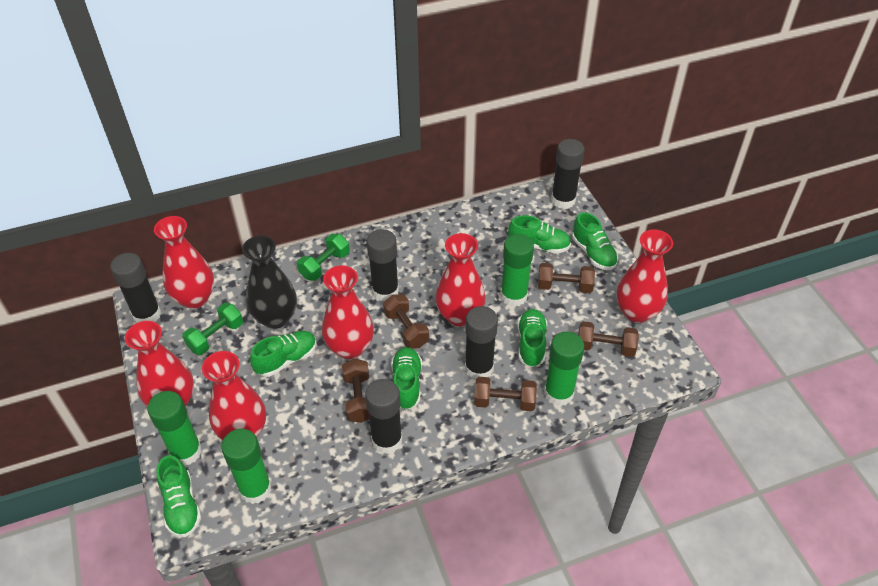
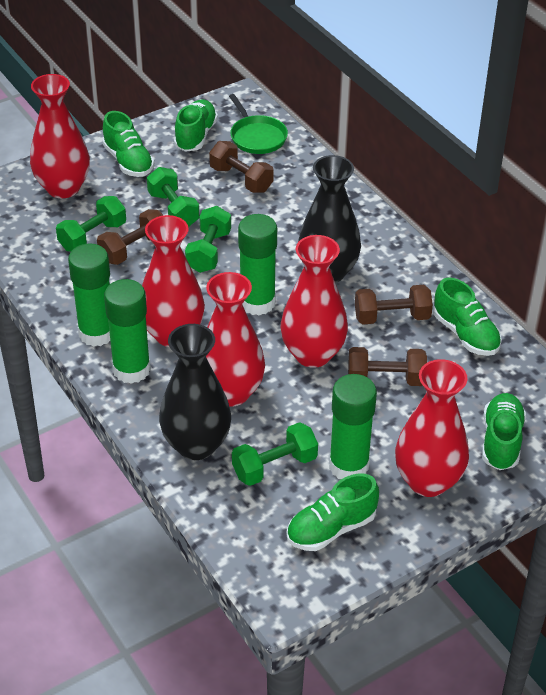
black glue stick: [110,253,161,323] [365,379,403,454] [367,229,399,302] [465,306,498,380] [551,139,585,209] = 5 -> none = 0
black vase: [242,236,297,329] = 1 -> [159,324,231,460] [298,155,361,283] = 2
brown dumbbell: [342,359,370,423] [383,294,429,349] [474,377,537,411] [538,263,595,293] [578,321,639,357] = 5 -> [97,209,163,265] [209,141,274,193] [348,347,427,386] [355,285,433,325] = 4
green dumbbell: [182,303,243,355] [297,234,350,281] = 2 -> [56,196,126,252] [147,167,199,227] [185,206,231,273] [232,422,318,486] = 4
green pan: none = 0 -> [229,94,288,154] = 1
green shoe: [157,455,201,537] [250,331,317,377] [391,347,422,409] [508,215,571,254] [517,309,547,367] [572,212,618,270] = 6 -> [103,111,154,177] [174,100,218,152] [286,473,379,551] [434,278,502,356] [482,393,526,470] = 5
red vase: [125,321,194,407] [154,216,214,309] [202,351,266,440] [322,265,374,359] [435,233,486,327] [617,230,673,323] = 6 -> [30,74,90,198] [142,215,205,347] [206,272,265,407] [281,235,348,368] [395,359,469,497] = 5

